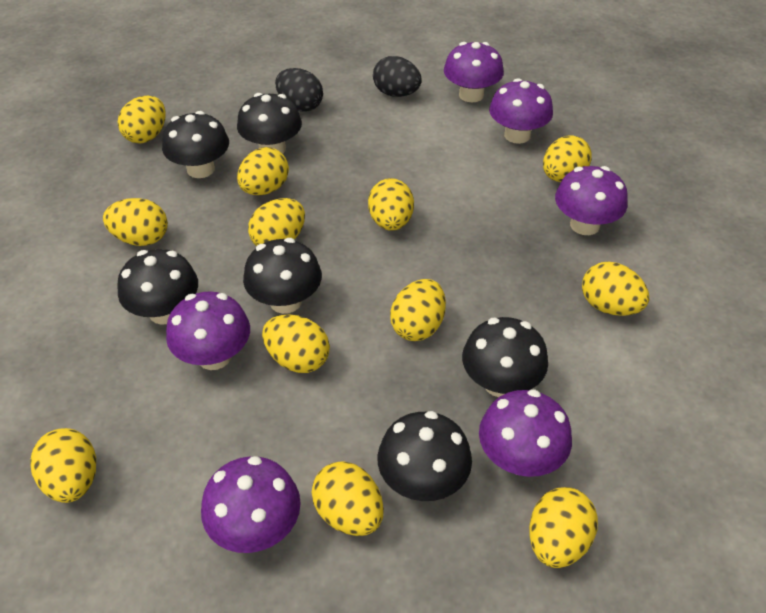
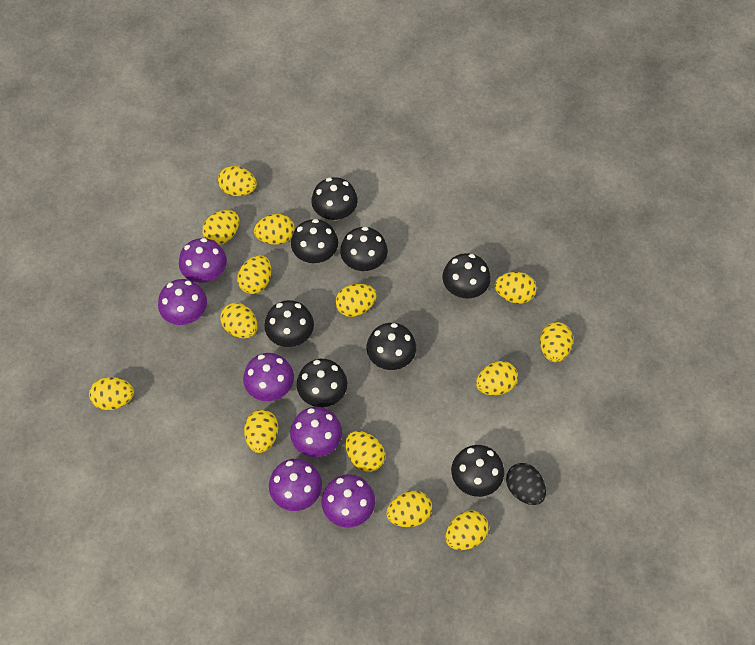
black egg: [275,68,323,112] [373,56,422,97] = 2 -> [506,463,546,505] = 1
black mushroom: [117,249,198,325] [162,111,229,178] [237,93,302,154] [243,238,322,314] [377,411,472,501] [462,317,548,397] = 6 -> [264,300,314,347] [291,219,338,263] [297,359,347,407] [311,177,358,221] [340,227,388,271] [367,323,416,370] [442,253,491,299] [451,445,504,497] = 8
yellow egg: [30,428,96,503] [103,198,168,246] [118,96,166,144] [237,147,289,195] [248,198,305,246] [262,315,330,373] [312,461,384,536] [368,178,414,231] [390,279,446,341] [529,487,598,568] [543,135,591,182] [582,262,649,316] = 12 -> [89,377,134,410] [202,210,239,245] [218,166,257,196] [220,302,258,339] [237,255,271,294] [244,410,278,453] [254,214,295,245] [335,284,377,317] [346,431,385,472] [386,491,432,527] [445,510,489,550] [476,361,518,395] [494,272,537,304] [540,322,573,362] = 14

